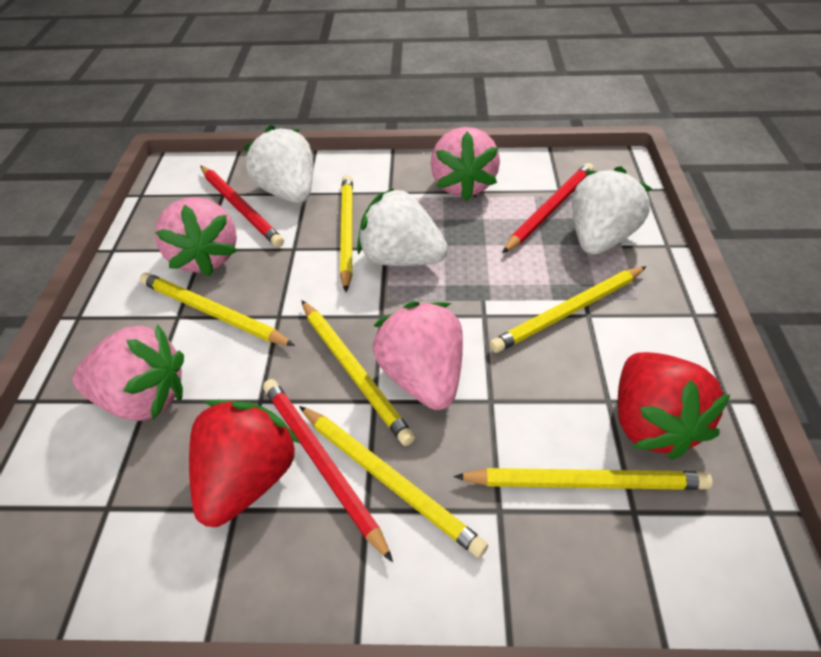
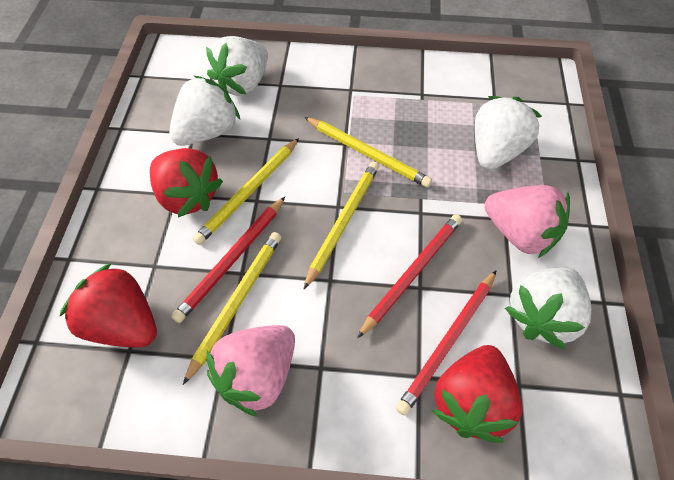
pink strawberry: [73,324,184,421] [155,197,237,277] [373,301,463,410] [430,127,500,201] = 4 -> [207,325,295,417] [484,185,570,258] = 2
red strawberry: [189,400,300,527] [618,352,731,460] = 2 -> [59,263,157,347] [150,148,223,218] [432,345,522,443] = 3
white strawberry: [243,125,313,203] [357,188,448,266] [572,166,652,255] = 3 -> [169,75,240,146] [206,36,268,96] [475,96,542,170] [505,267,591,349] = 4
yellow pencil: [140,273,295,346] [299,406,488,558] [301,300,415,446] [340,175,353,292] [454,468,712,490] [489,266,646,353] = 6 -> [183,232,281,385] [193,138,299,245] [304,117,432,188] [304,161,379,289] = 4

